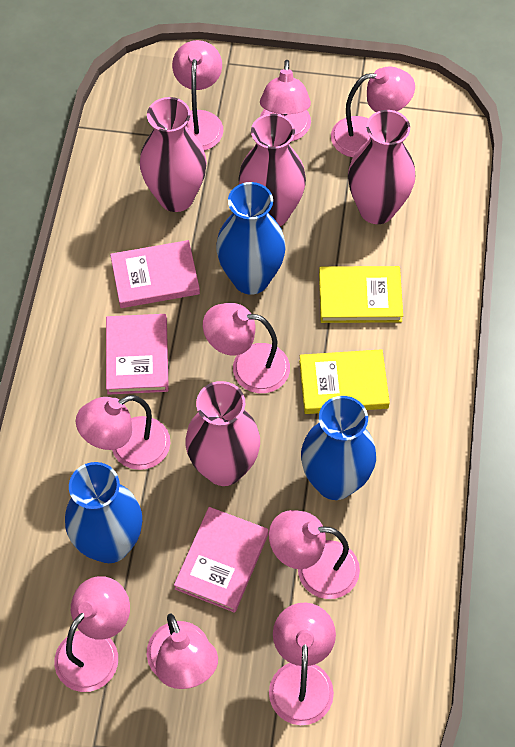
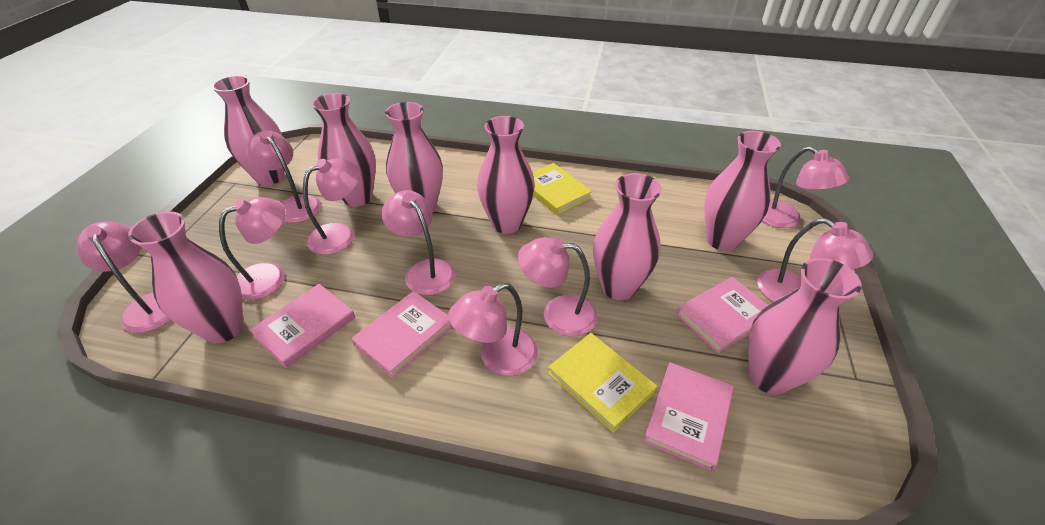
blue vase: [65,462,142,563] [216,182,286,295] [301,396,376,500] = 3 -> none = 0
pink book: [106,314,169,395] [110,240,200,308] [174,507,269,613] = 3 -> [250,284,355,368] [351,291,453,378] [643,362,734,472] [676,277,768,353] = 4
pink vase: [140,97,207,212] [186,381,260,486] [238,114,306,226] [348,110,415,224] = 4 -> [128,211,244,343] [212,75,285,185] [312,93,376,207] [385,102,443,213] [477,116,535,234] [593,173,662,300] [704,131,781,251] [748,258,862,395] = 8

